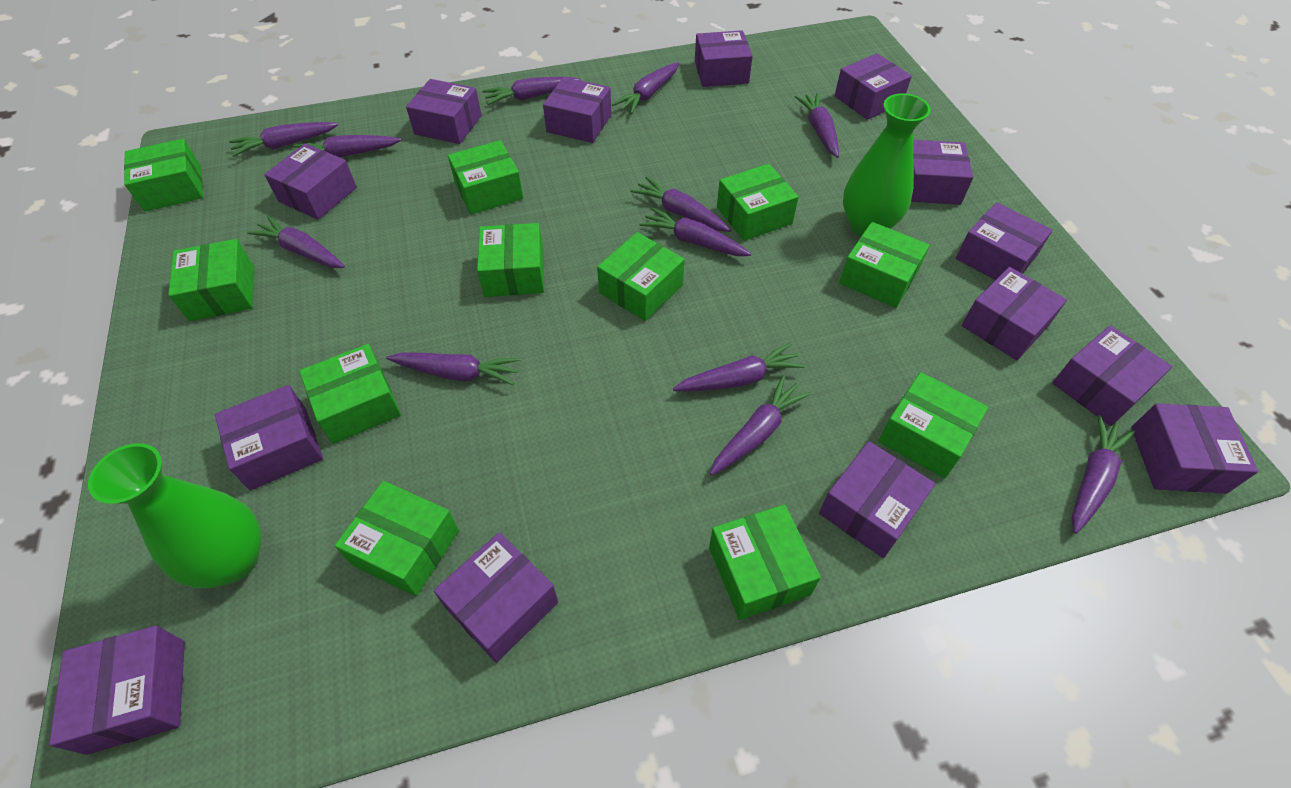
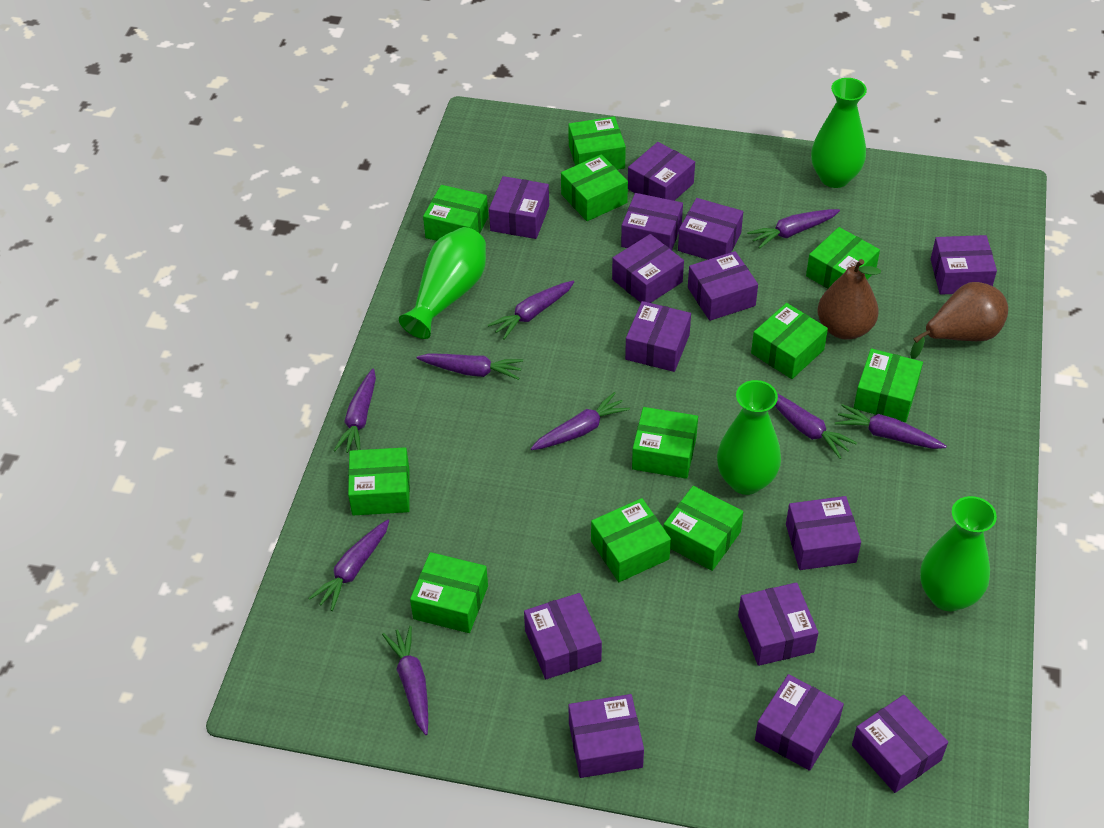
brown pear: none = 0 -> [818,259,881,340] [910,282,1008,359] = 2
green vase: [88,443,261,588] [843,93,931,236] = 2 -> [399,227,486,339] [717,380,781,495] [811,78,867,188] [920,496,997,612] = 4
purple carrot: [229,122,338,157] [247,216,345,268] [293,135,402,157] [386,352,520,385] [482,77,581,105] [612,62,679,114] [630,176,731,232] [639,207,751,256] [673,342,805,392] [710,375,811,476] [795,93,839,158] [1072,415,1135,534] = 12 -> [309,520,389,611] [333,369,376,453] [382,626,428,735] [417,353,523,380] [488,280,574,340] [531,392,630,450] [747,209,840,249] [774,393,857,459] [835,404,947,449] = 9

